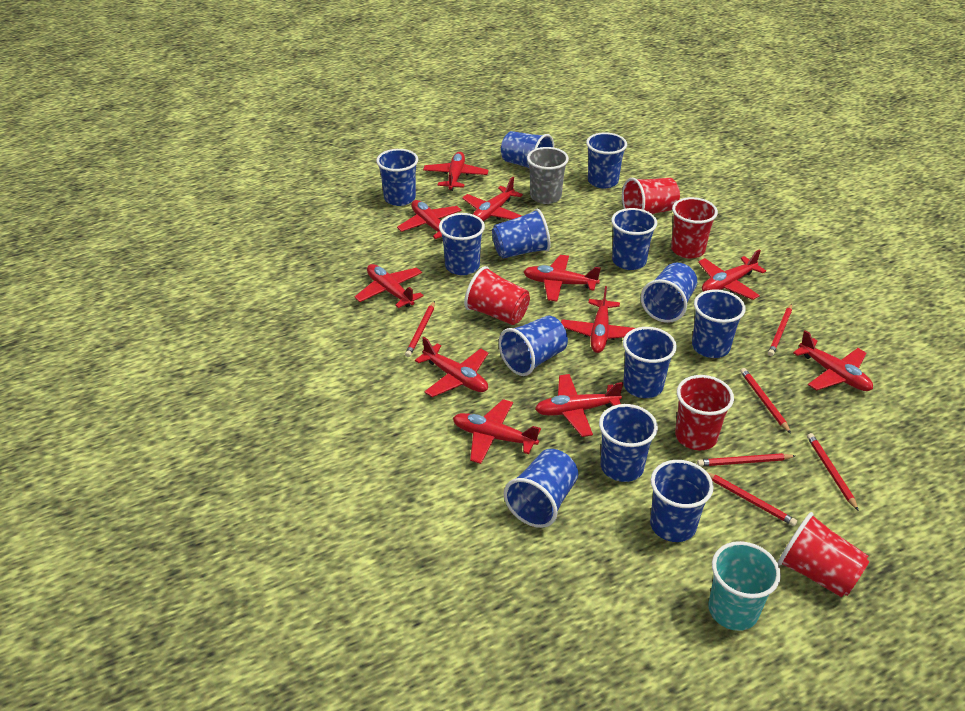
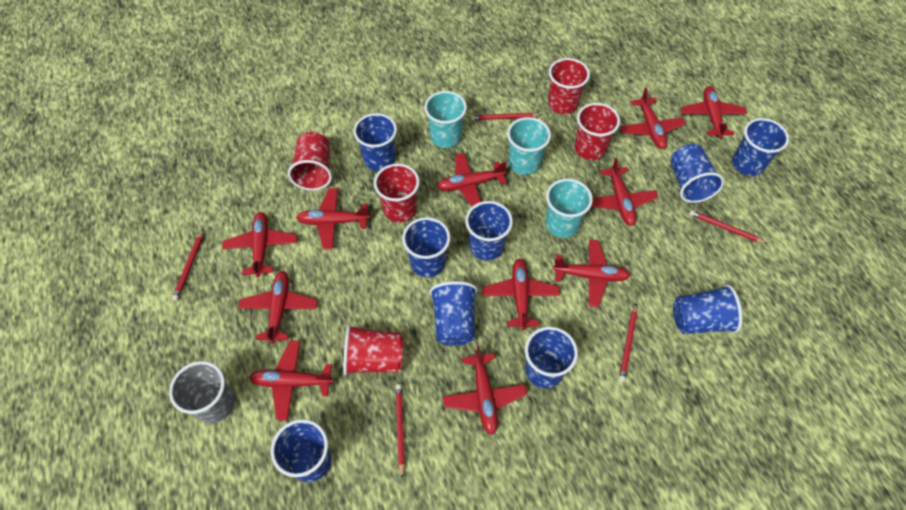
blue cup: [376,149,418,206] [439,213,485,275] [492,208,550,259] [499,315,568,376] [501,131,554,168] [504,449,578,528] [586,132,627,189] [599,404,658,482] [611,208,657,270] [623,327,677,398] [641,263,697,323] [650,460,714,542] [692,289,746,358] = 13 -> [271,419,331,482] [353,113,397,171] [402,217,450,277] [430,281,478,346] [465,201,513,261] [525,327,578,389] [670,144,724,203] [673,285,742,334] [732,118,789,176] = 9
red pencil: [405,301,435,357] [697,453,795,466] [707,472,797,526] [740,368,791,433] [768,304,792,356] [807,433,859,511] = 6 -> [172,230,203,301] [395,384,405,478] [471,113,541,120] [619,304,637,382] [689,210,768,244] = 5
turquoise cup: [709,541,781,631] = 1 -> [424,91,467,148] [507,117,551,175] [545,179,593,238] = 3

